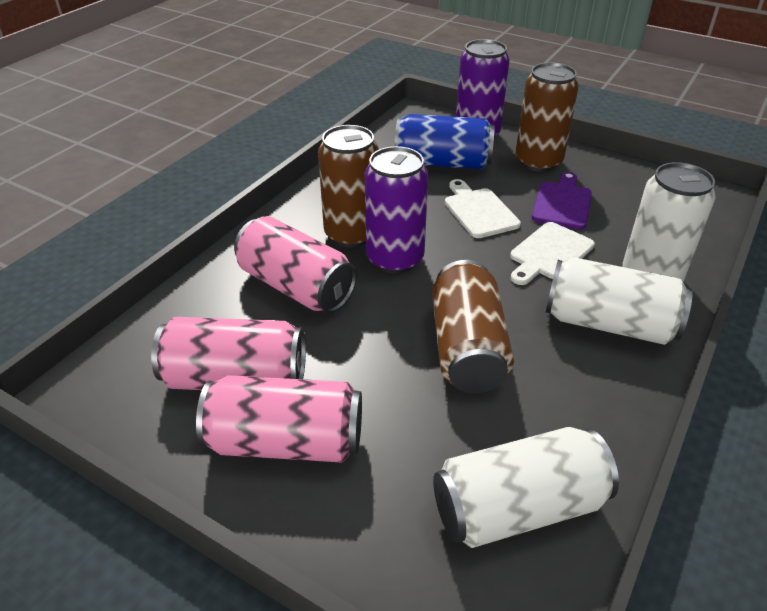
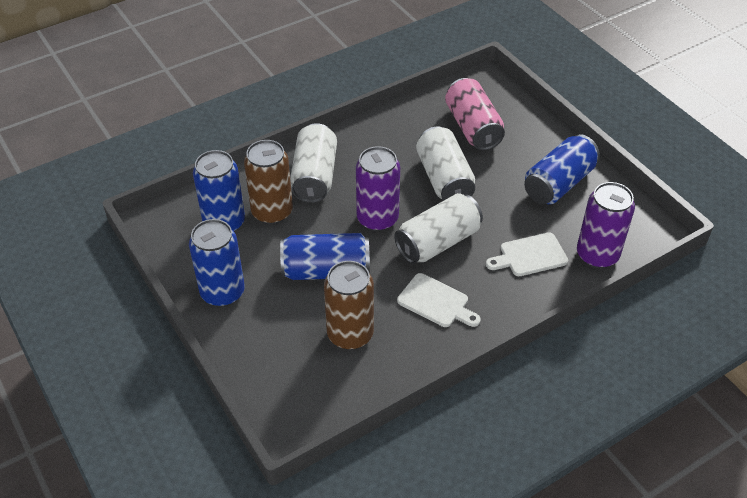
blue can: [394,114,495,169] = 1 -> [189,219,245,307] [193,150,245,232] [280,233,370,280] [524,134,600,204] = 4
brown can: [318,125,379,248] [432,260,514,393] [516,62,579,172] = 3 -> [244,140,293,224] [324,261,374,350] = 2
pink can: [151,317,306,390] [196,375,362,463] [234,216,357,313] = 3 -> [445,78,505,150] = 1
purple cutting board: [532,172,592,230] = 1 -> none = 0

